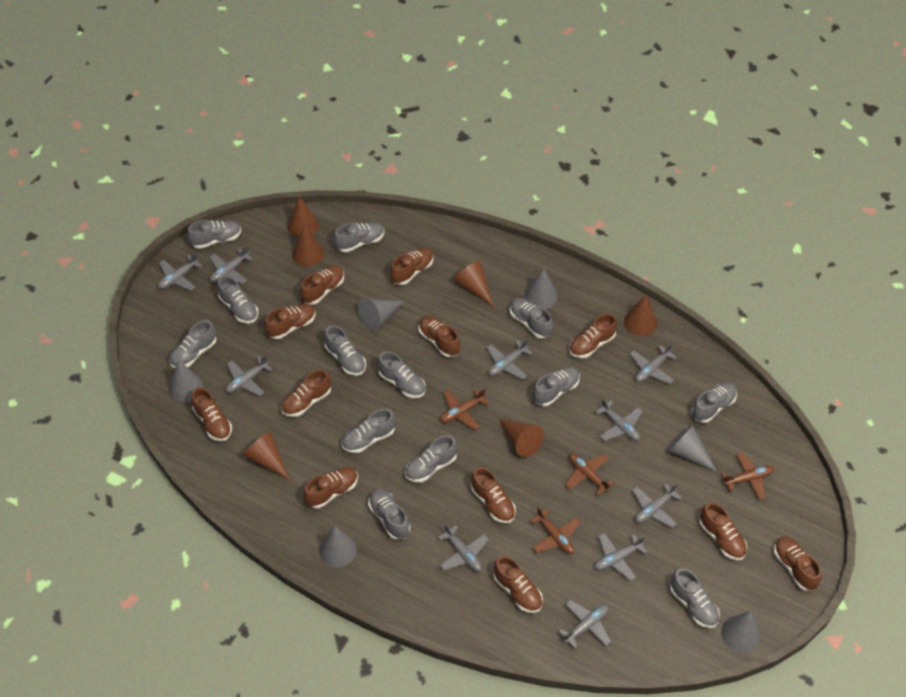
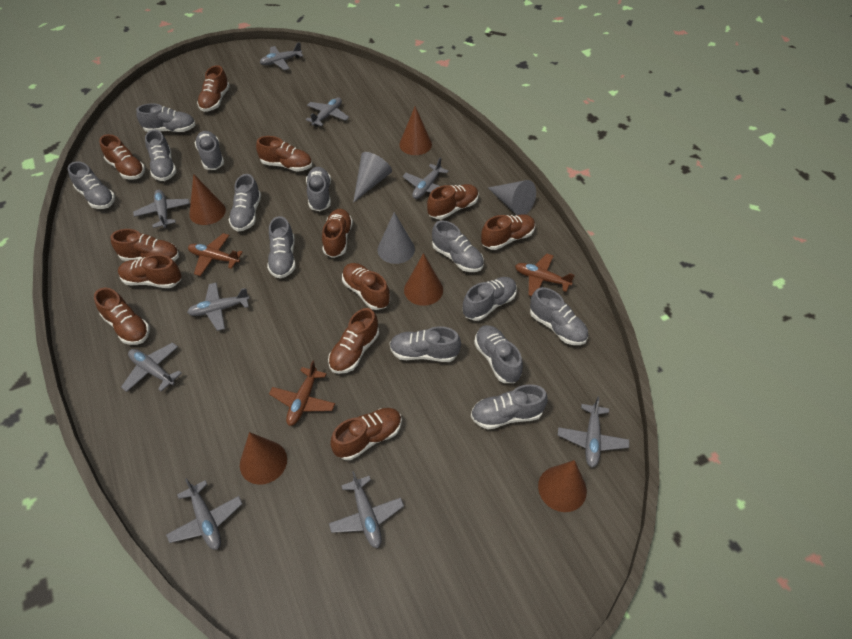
brown cone: [243,431,291,481] [287,196,319,238] [292,225,324,267] [453,260,494,307] [499,419,544,457] [624,294,658,336] = 6 -> [189,174,226,225] [240,432,287,485] [399,106,432,155] [404,253,443,306] [538,460,587,512] = 5
brown plane: [440,389,489,430] [530,507,580,554] [565,453,614,496] [721,452,774,500] = 4 -> [188,233,243,276] [269,360,335,426] [515,254,575,296] = 3
grey cone: [169,360,203,402] [319,525,357,567] [358,298,404,331] [525,268,558,309] [667,424,717,472] [721,611,760,652] = 6 -> [353,152,392,203] [378,212,415,264] [488,180,536,215] = 3
grey plane: [158,252,202,291] [210,246,253,284] [226,355,272,396] [438,524,488,572] [486,339,532,380] [558,600,611,649] [595,398,643,441] [595,533,647,581] [630,343,676,384] [632,483,682,528] = 10 -> [121,342,181,392] [133,189,190,228] [166,478,242,550] [187,283,250,331] [260,42,303,70] [306,97,349,127] [329,471,404,548] [402,157,449,199] [558,397,629,467] = 9

